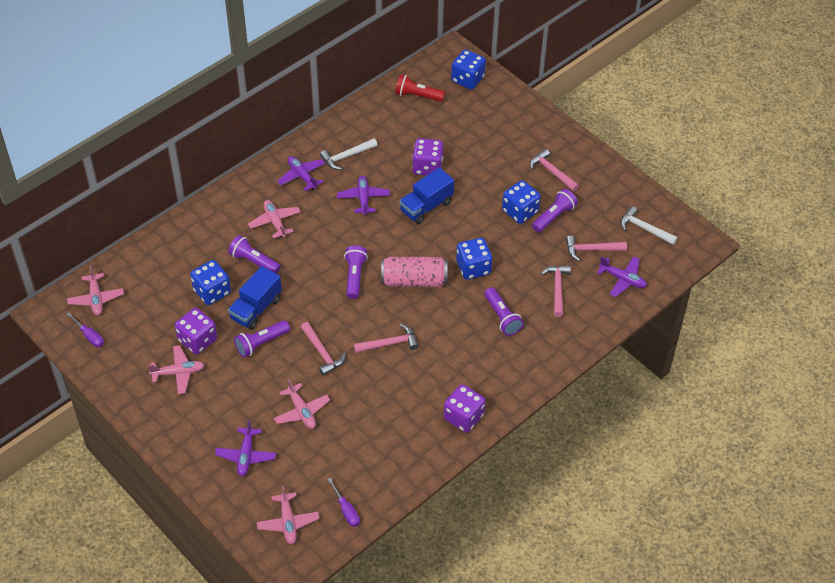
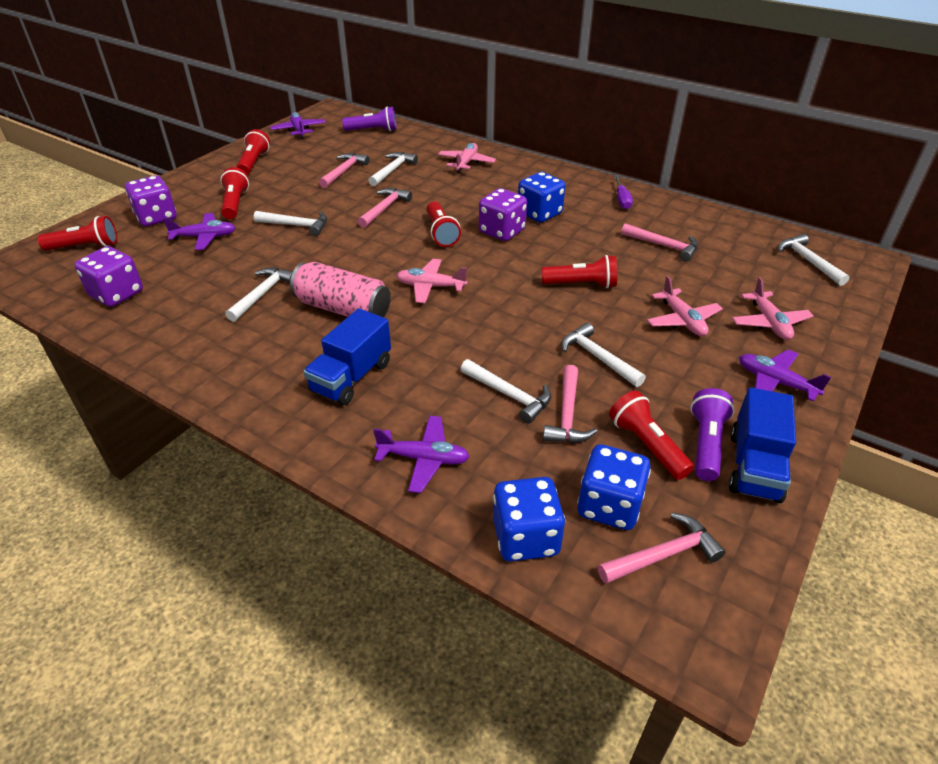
blue dice: [190,260,231,305] [451,49,486,90] [456,238,492,280] [502,180,541,224] = 4 -> [493,477,565,562] [518,172,565,223] [577,444,651,530] = 3
pink plane: [67,266,124,315] [148,345,205,394] [248,200,301,238] [257,486,320,544] [274,379,330,429] = 5 -> [396,259,468,303] [438,143,496,173] [647,276,723,336] [732,277,813,340] = 4
purple flashlight: [228,235,281,274] [234,320,290,358] [344,245,368,299] [484,287,524,336] [532,189,578,233] = 5 -> [342,106,397,131] [690,388,735,481] = 2
purple screwdriver: [66,312,104,347] [327,478,360,527] = 2 -> [615,176,633,209] = 1
red flashlight: [395,74,445,102] = 1 -> [38,216,117,250] [220,167,249,219] [236,129,270,175] [427,202,461,247] [542,255,617,288] [609,391,694,480] = 6
white hammer: [320,138,377,170] [621,206,678,245] = 2 -> [225,267,293,322] [254,211,327,236] [368,152,418,187] [460,359,551,424] [561,323,646,387] [778,234,850,286] = 6

